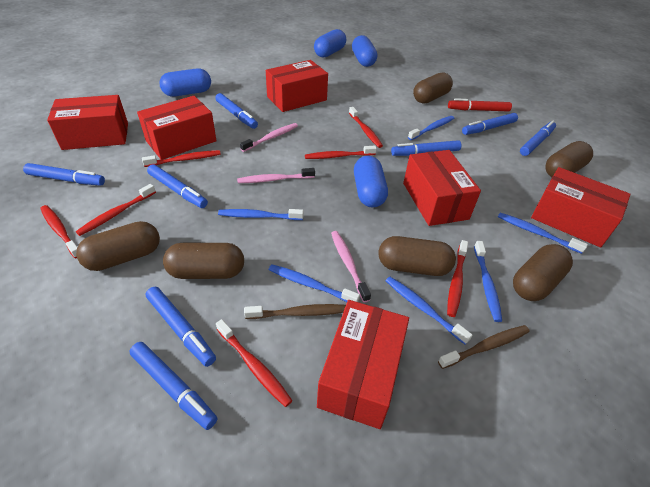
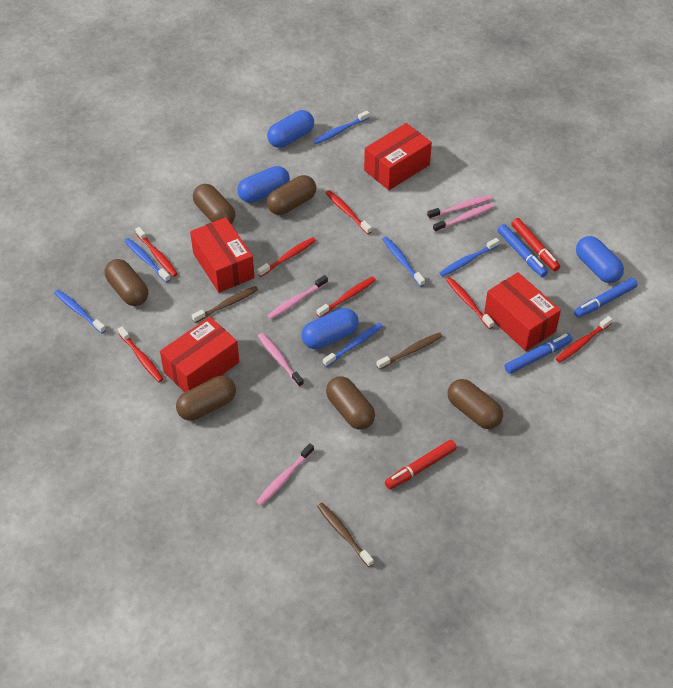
blue marker: [23,163,105,186] [129,342,218,430] [146,287,216,367] [147,164,208,208] [215,93,258,129] [391,140,462,156] [462,113,518,135] [520,121,556,156] = 8 -> [498,224,548,277] [505,333,573,374] [574,278,638,318] = 3
brown toothbrush: [244,304,346,319] [438,325,530,369] = 2 -> [192,286,258,323] [317,503,374,567] [376,332,443,370] = 3
pink toothbrush: [237,168,315,183] [240,123,298,152] [331,231,371,302] = 3 -> [256,443,314,506] [258,333,304,387] [267,275,328,320] [427,195,492,219] [433,203,494,233] = 5
red box: [47,95,128,150] [137,96,217,160] [266,60,328,112] [317,300,409,429] [403,150,481,226] [531,167,631,248] = 6 -> [160,317,239,392] [190,217,255,293] [364,123,432,190] [484,272,561,351] = 4
red marker: [448,98,512,111] = 1 -> [385,440,457,489] [511,218,560,271] = 2

